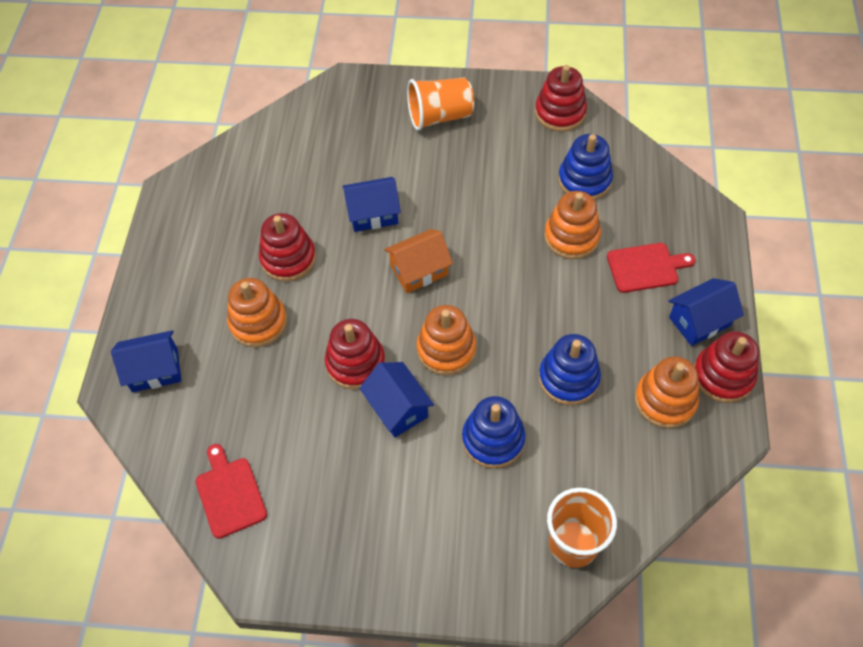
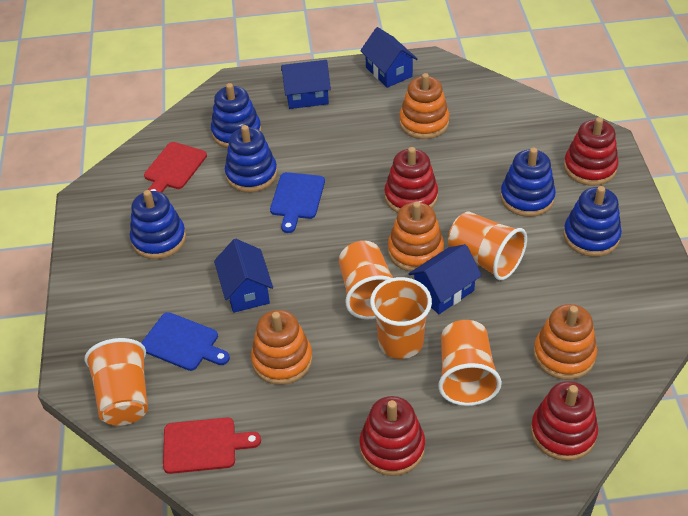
blue cutting board: none = 0 -> [141,312,230,371] [270,172,325,233] = 2
blue stacking toy: [462,396,525,469] [539,334,601,405] [558,134,613,200] = 3 -> [130,190,186,259] [211,83,261,148] [225,125,277,192] [500,148,556,217] [563,186,622,257] = 5
orange cup: [407,78,474,131] [547,488,617,568] = 2 -> [85,338,148,426] [339,241,393,319] [370,277,432,359] [438,320,502,406] [448,212,527,280] = 5
orange house: [384,229,453,293] = 1 -> none = 0

